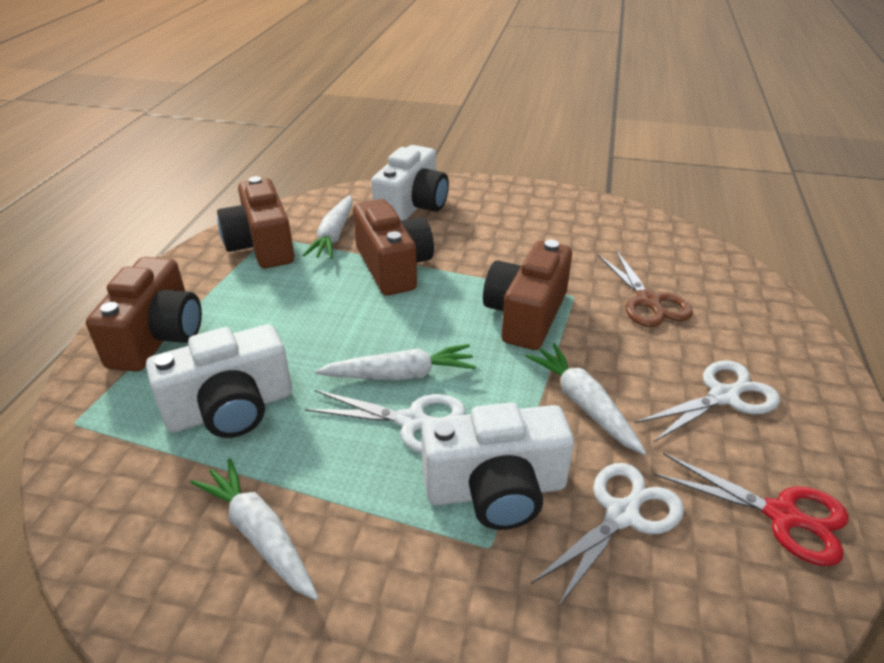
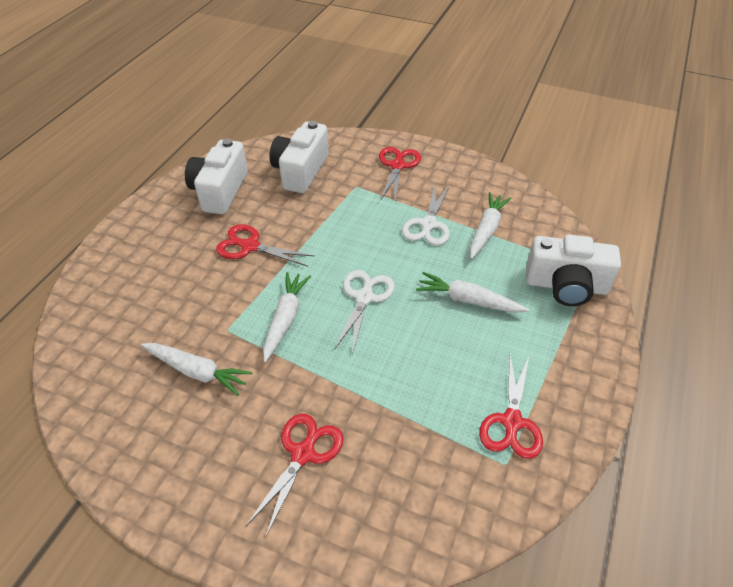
brown camera: [86,257,202,372] [217,176,294,268] [353,199,434,296] [483,240,572,350] = 4 -> none = 0
brown scissors: [598,250,693,327] = 1 -> none = 0
red scissors: [654,453,849,566] = 1 -> [216,224,314,267] [246,414,343,536] [379,147,421,203] [479,355,543,459] = 4
white scissors: [305,390,466,454] [531,463,684,607] [635,360,780,442] = 3 -> [334,270,395,354] [402,185,450,246] = 2

